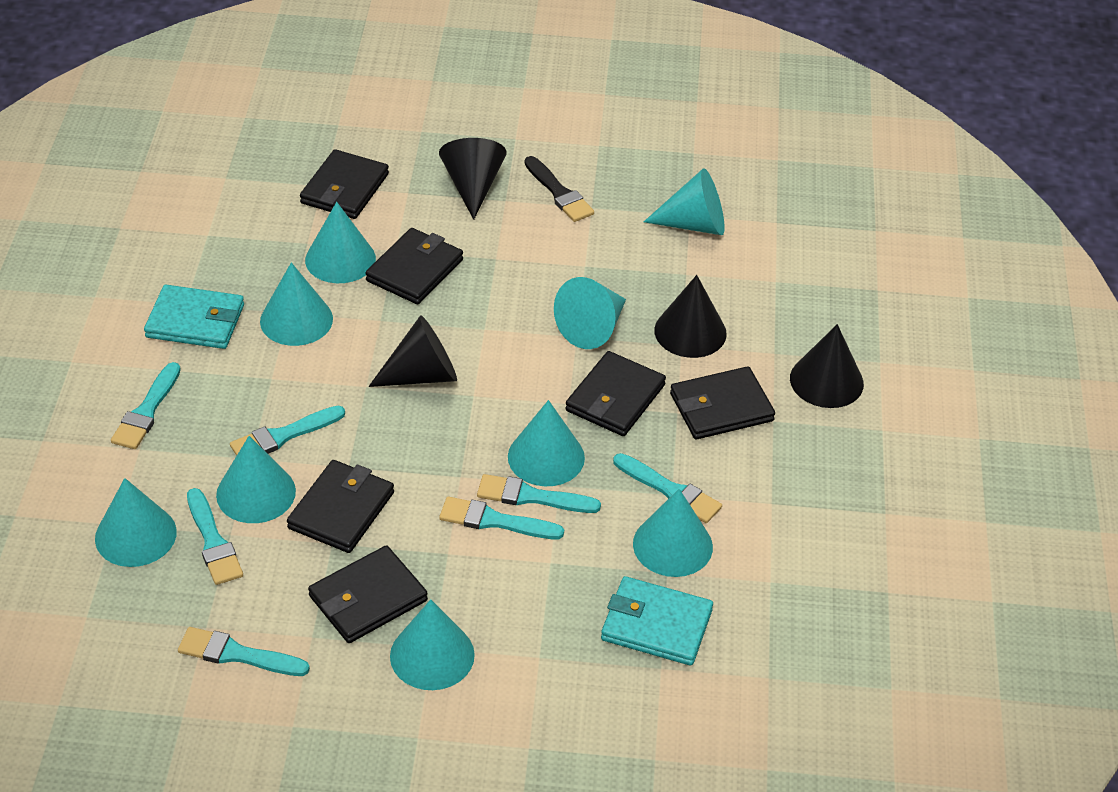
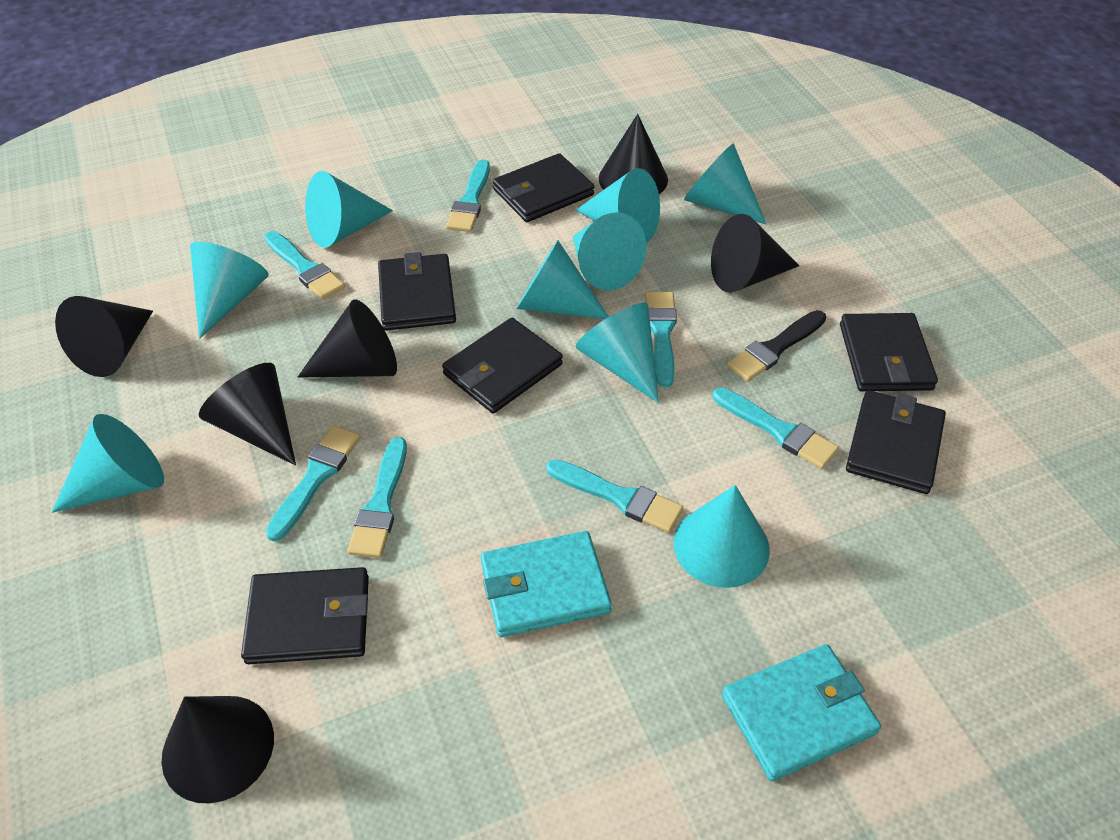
black cone: [369,315,457,387] [439,138,507,220] [654,275,727,358] [790,324,864,408] = 4 -> [55,296,153,377] [161,696,274,803] [199,363,296,466] [298,299,397,378] [599,114,668,194] [711,214,799,293] = 6

